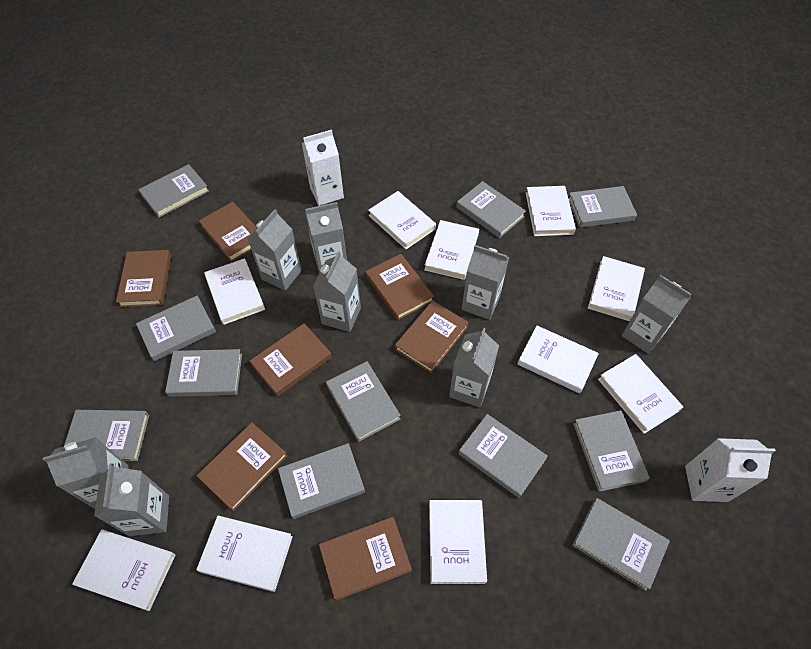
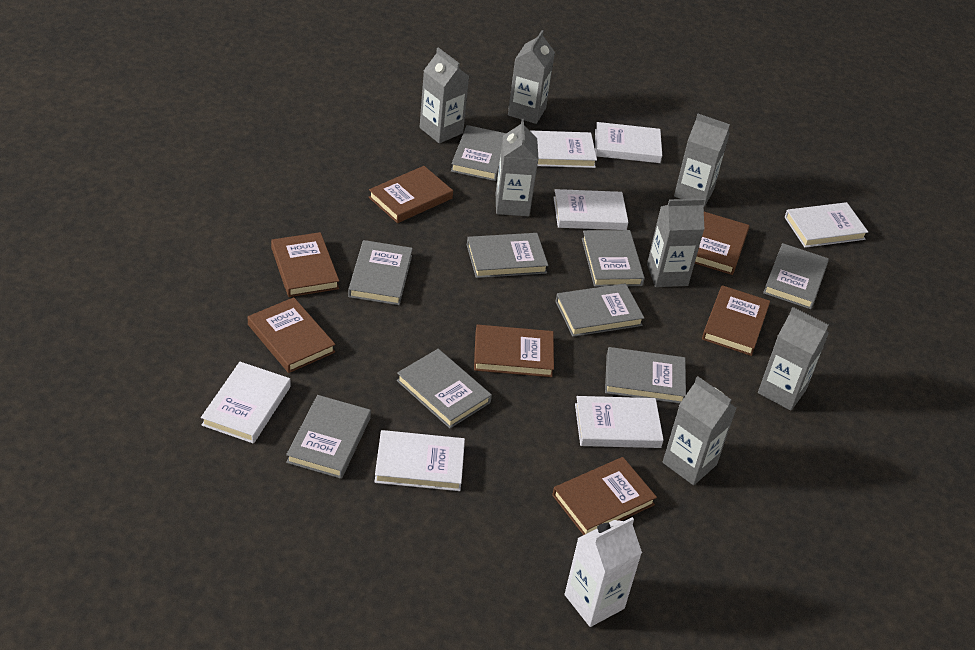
grey book: [64,410,149,461] [136,296,216,361] [138,164,209,218] [165,349,242,397] [278,443,365,519] [326,361,401,442] [456,181,526,238] [458,414,548,498] [568,186,637,228] [572,498,670,591] [573,410,650,492] = 11 -> [286,395,371,479] [348,240,413,305] [397,349,492,428] [451,125,506,181] [467,233,548,278] [555,283,644,337] [582,230,645,287] [605,347,686,403] [763,243,829,309] = 9
grey carton: [43,437,129,509] [94,464,169,536] [248,209,302,291] [305,202,347,273] [313,251,361,332] [449,328,499,408] [462,245,509,320] [622,275,692,354] = 8 -> [420,47,469,143] [496,119,539,216] [508,30,555,124] [647,199,705,287] [663,376,736,485] [674,114,730,207] [758,307,829,411] = 7
white book: [72,530,175,611] [196,516,293,592] [204,258,265,325] [368,191,436,249] [424,220,479,280] [429,500,487,584] [517,326,599,393] [526,186,576,236] [588,256,645,321] [598,354,683,434] = 10 -> [201,362,291,444] [374,430,465,491] [531,131,597,168] [553,189,628,230] [575,396,664,448] [595,122,662,163] [784,202,868,248] = 7
white carton: [302,130,344,206] [685,438,776,502] = 2 -> [565,517,642,627] = 1

